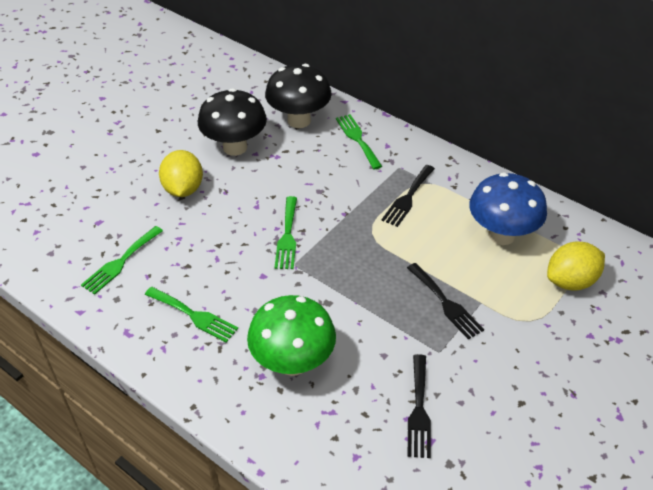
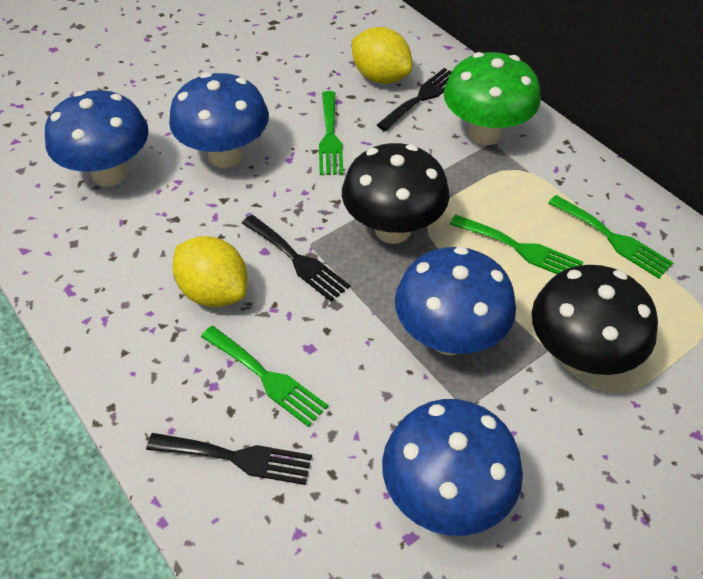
blue mushroom: [469,172,547,245] = 1 -> [45,90,149,187] [169,73,269,168] [382,399,523,536] [395,247,516,355] = 4

